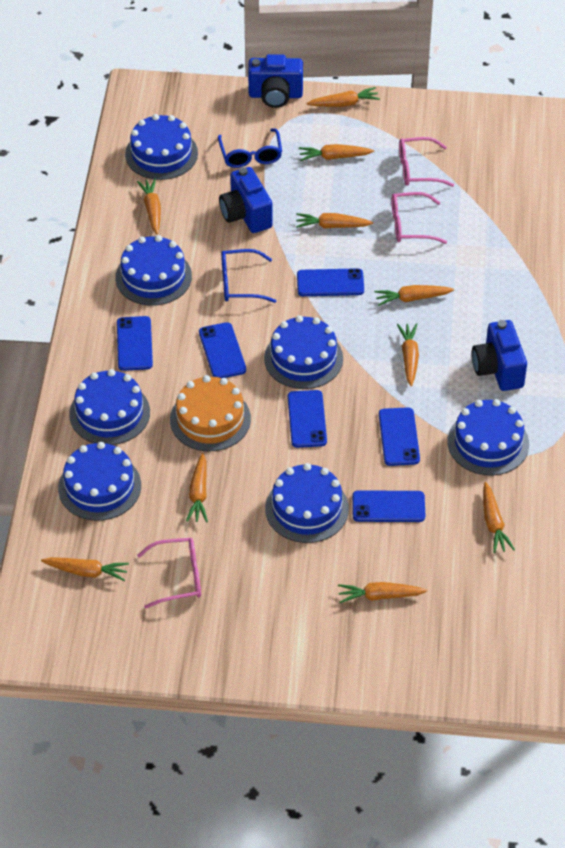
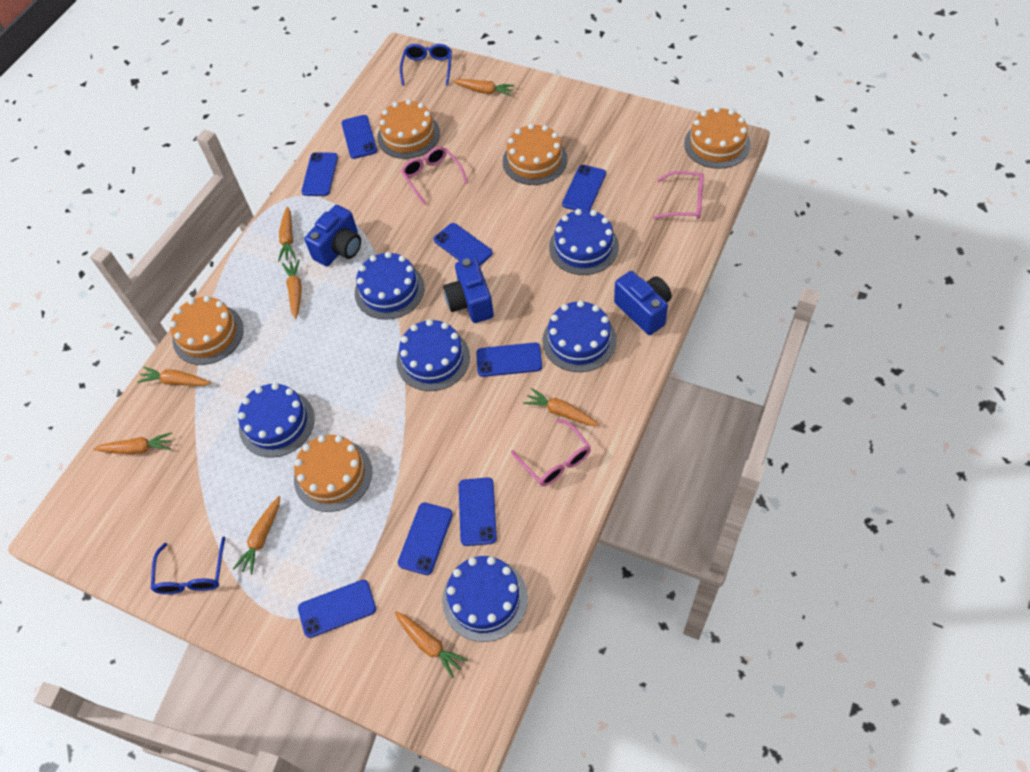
blue cake: [58,442,141,521] [69,369,150,445] [115,235,192,306] [125,114,198,180] [264,315,343,389] [265,463,349,543] [447,399,529,476] = 7 -> [238,383,315,458] [355,252,425,320] [396,319,470,391] [442,556,528,642] [542,300,617,372] [549,209,619,275] = 6
blue phone: [117,316,153,371] [199,322,246,378] [288,390,327,448] [297,268,364,296] [352,490,425,522] [379,407,420,466] = 6 -> [298,580,376,638] [301,152,338,196] [341,115,377,159] [398,503,453,575] [434,223,493,266] [459,478,497,546] [476,343,542,377] [562,165,606,211] = 8
orange cake: [170,375,251,451] = 1 -> [170,296,244,365] [294,435,372,512] [377,99,440,159] [503,124,568,185] [684,107,751,169] = 5
orange carrot: [41,557,129,581] [137,178,161,234] [186,453,208,522] [296,213,373,229] [299,144,374,161] [307,87,380,107] [338,582,427,603] [374,285,454,306] [397,323,419,386] [483,482,515,553] = 10 -> [93,432,172,454] [137,367,211,386] [233,496,280,575] [278,206,296,262] [282,260,302,319] [394,611,468,678] [453,79,515,96] [523,388,600,426] = 8

